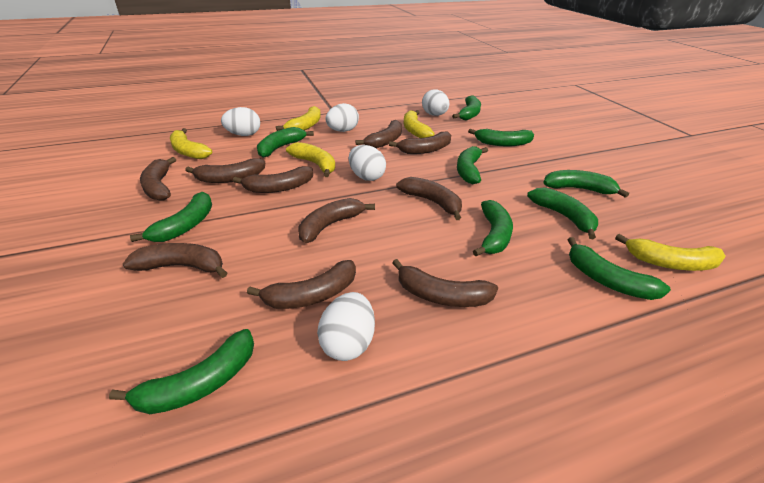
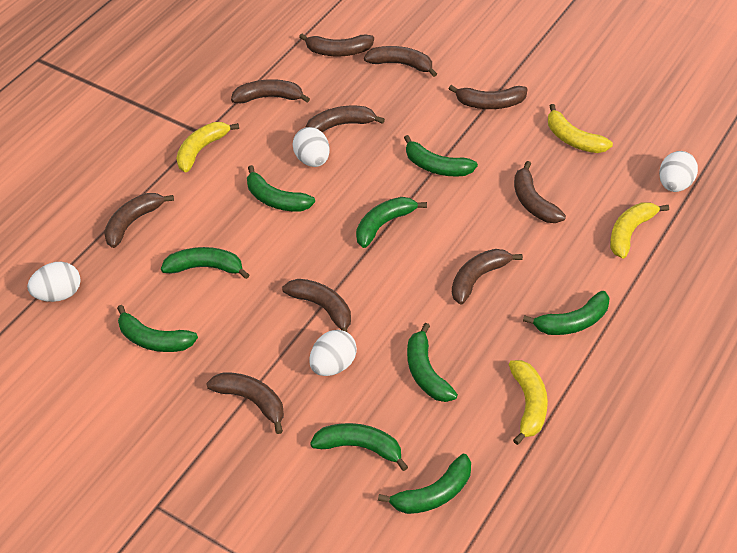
green banana: [109,329,254,414] [130,192,212,242] [257,127,314,158] [452,95,481,121] [457,146,488,184] [468,129,534,146] [473,200,513,256] [527,187,598,239] [543,170,629,198] [568,237,671,300] = 10 -> [117,305,198,352] [161,247,249,279] [247,165,315,212] [310,423,408,471] [356,197,427,248] [378,454,471,514] [404,135,478,177] [407,323,458,402] [523,291,610,335] = 9
white egg: [221,107,260,136] [317,292,375,361] [326,103,359,132] [349,145,386,181] [422,89,449,116] = 5 -> [27,262,81,302] [293,127,330,167] [309,330,357,376] [659,151,698,192] = 4
yellow banana: [170,128,212,159] [276,106,321,131] [286,142,335,177] [404,110,434,138] [615,234,726,271] = 5 -> [176,122,239,172] [508,360,548,445] [548,104,613,153] [610,202,669,259] = 4

